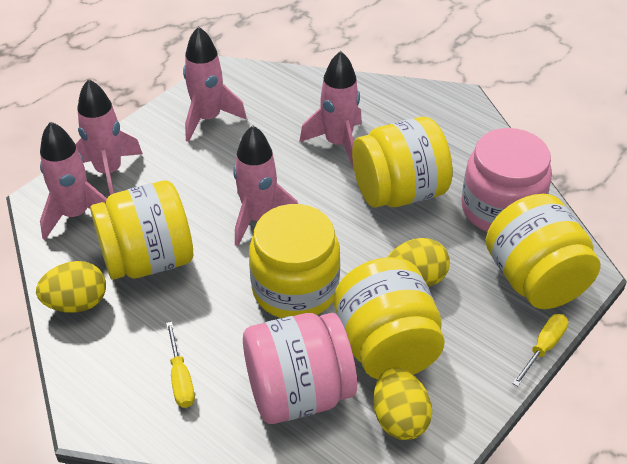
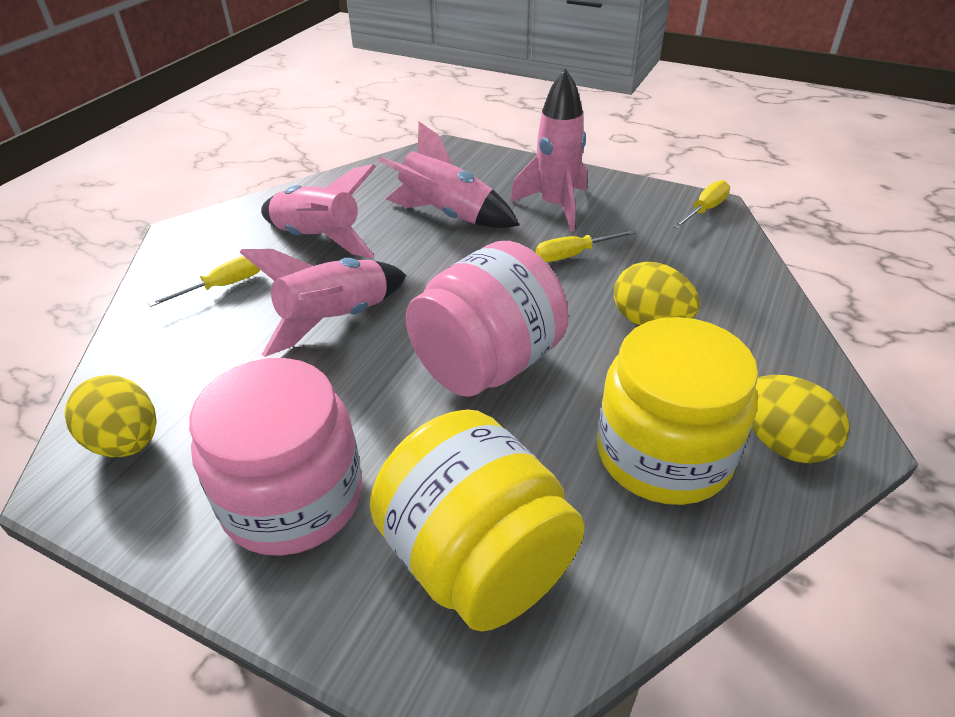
pink rocket: [40,121,107,240] [76,79,143,195] [183,26,247,142] [233,125,298,247] [299,51,362,169] = 5 -> [239,249,407,357] [261,164,376,258] [378,122,520,228] [510,69,587,232] = 4
yellow jar: [90,181,193,280] [249,204,340,318] [334,257,445,379] [352,117,453,208] [486,194,600,309] = 5 -> [370,409,585,632] [597,317,758,505] = 2
yellow screwdriver: [166,322,195,408] [512,314,568,387] = 2 -> [148,256,260,307] [536,229,636,262] [673,180,730,229] = 3

